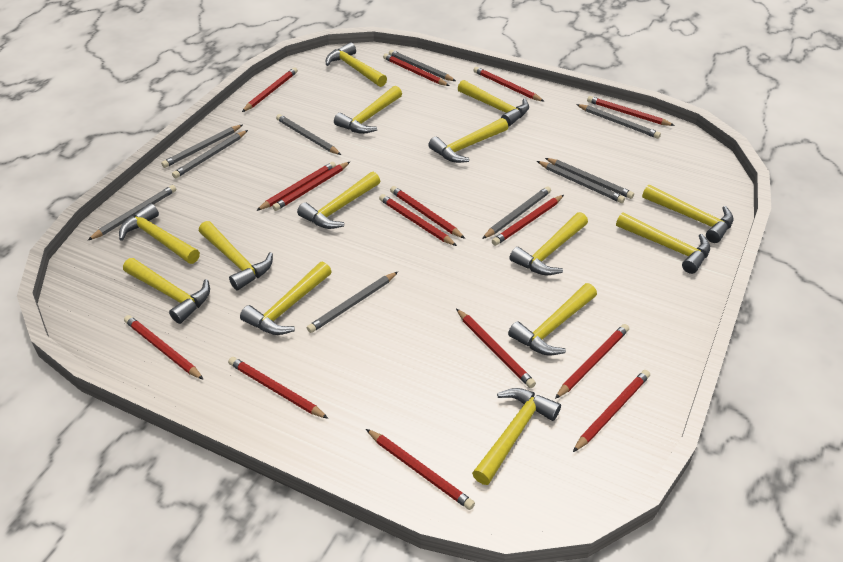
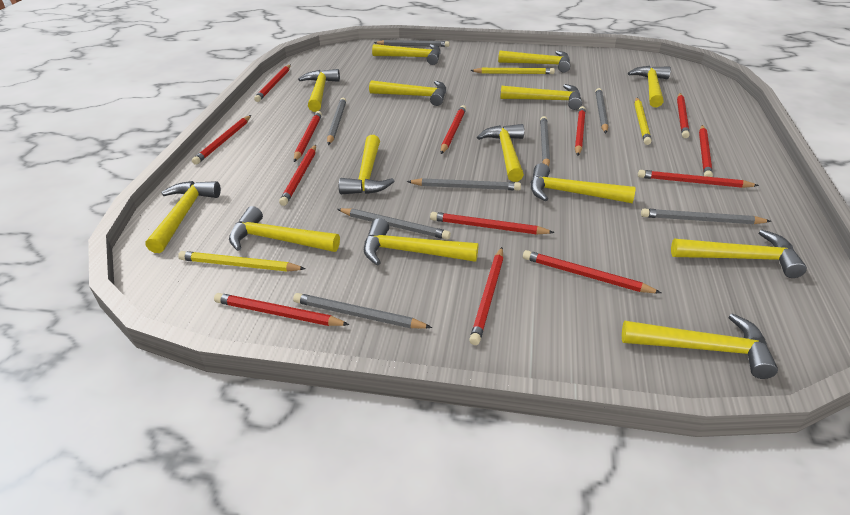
grey pencil: [88,185,176,240] [161,125,242,168] [172,130,248,178] [276,114,341,155] [307,272,398,333] [389,50,456,81] [482,186,551,239] [537,161,625,203] [545,158,634,199] [576,104,661,139] = 10 -> [293,293,432,328] [327,98,346,145] [337,208,451,240] [374,40,449,47] [407,178,521,190] [540,116,550,167] [596,88,608,133] [641,208,772,224] = 8
red pencil: [124,315,204,380] [228,357,329,419] [242,67,298,112] [256,162,336,211] [272,162,350,211] [366,429,475,510] [379,194,457,246] [383,53,449,86] [390,186,465,239] [456,309,536,388] [473,67,544,101] [492,195,564,246] [555,324,629,399] [573,370,650,452] [587,96,675,126] = 15 -> [192,115,251,165] [214,293,350,326] [254,65,291,102] [279,145,316,206] [294,111,322,162] [430,212,555,235] [441,105,466,154] [469,247,503,345] [523,250,661,293] [575,106,586,156] [638,170,759,188] [677,93,690,138] [699,125,713,177] = 13
yellow pencil: none = 0 -> [178,251,306,271] [470,68,555,74] [634,97,651,145] = 3

